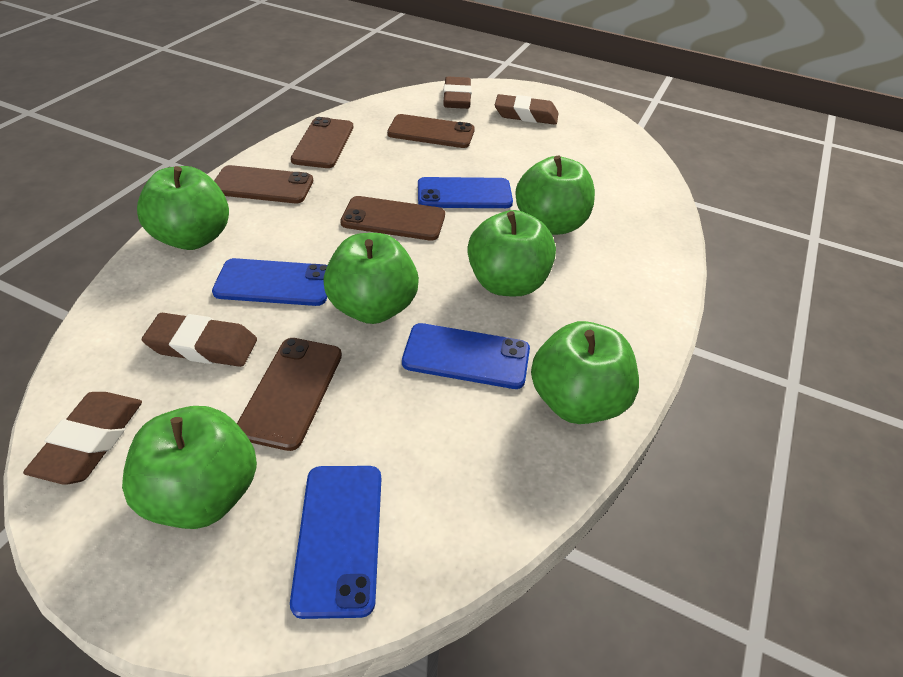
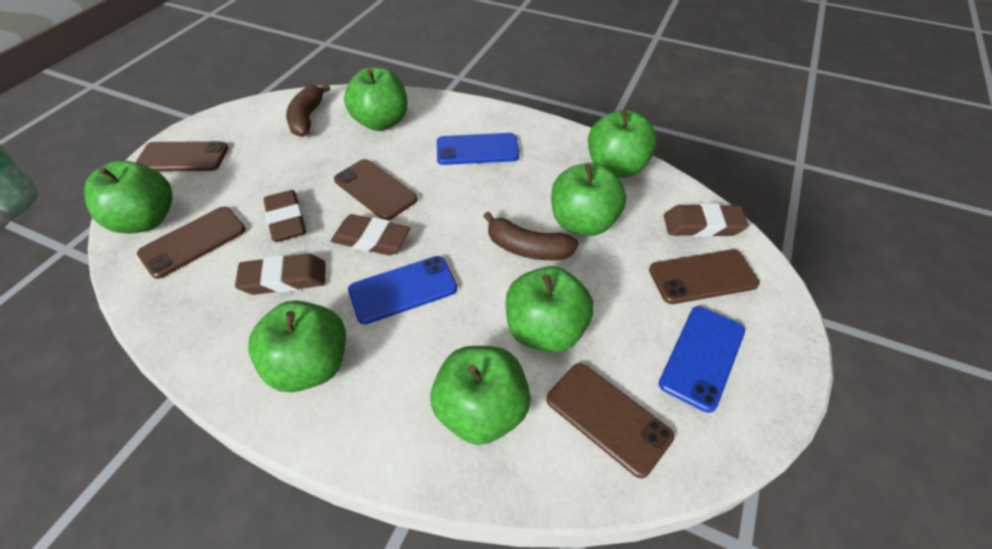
blue phone: [212,258,327,306] [290,466,381,619] [402,323,530,389] [418,177,513,208] = 4 -> [348,256,457,324] [437,133,519,165] [659,306,745,413] = 3
brown banana: none = 0 -> [286,84,330,137] [483,212,579,260] = 2
green apple: [122,406,257,529] [137,166,229,250] [323,233,419,324] [467,210,556,297] [515,155,595,235] [531,321,639,424] = 6 -> [84,160,172,234] [248,300,346,392] [344,67,407,131] [430,346,531,445] [506,266,594,353] [551,163,626,236] [588,110,657,178] = 7

